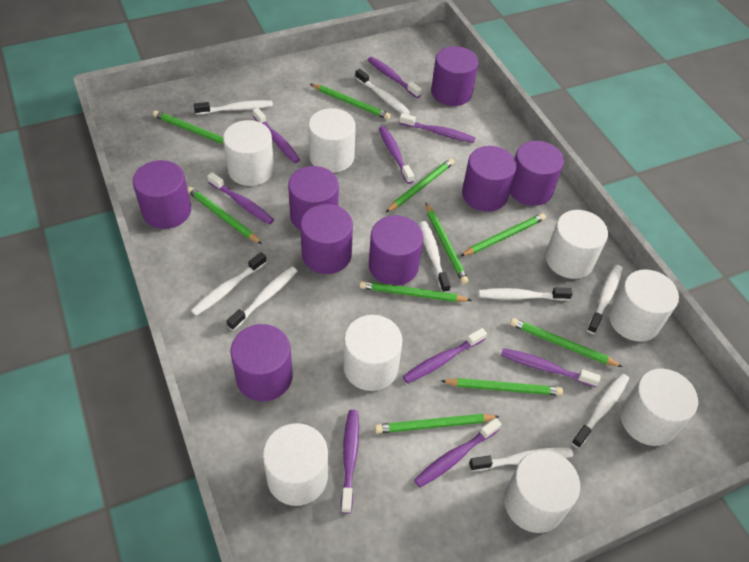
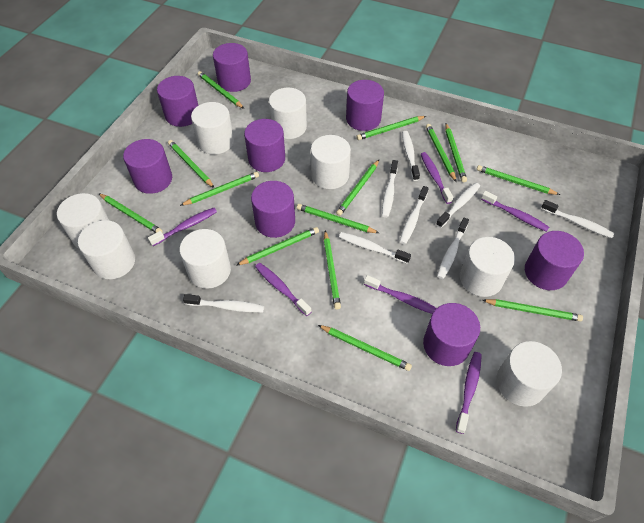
green pencil: [153,110,224,145] [187,187,262,244] [310,84,391,120] [360,281,472,302] [375,414,500,434] [386,158,454,212] [426,203,469,284] [441,378,563,396] [460,213,546,256] [510,318,623,367] = 10 -> [98,193,163,233] [168,140,214,188] [180,172,259,206] [198,71,244,109] [236,227,319,266] [297,204,379,233] [318,325,412,371] [324,231,341,310] [336,160,379,216] [356,116,426,140] [426,124,456,182] [445,124,467,182] [477,165,560,195] [482,299,583,322] = 14
purple toothbrush: [207,172,274,225] [253,108,300,163] [341,410,359,514] [368,57,422,98] [379,126,414,184] [399,113,475,143] [403,328,487,383] [414,418,501,487] [501,348,601,387] = 9 -> [148,208,217,246] [255,263,312,316] [364,275,437,314] [421,152,453,204] [456,352,482,434] [481,191,549,232] = 6
white toothbrush: [191,252,267,316] [194,100,273,115] [227,267,297,331] [355,69,410,115] [419,221,451,293] [469,447,573,471] [479,288,573,301] [571,373,629,448] [587,265,623,334] = 9 -> [183,294,264,312] [339,232,411,264] [382,160,398,218] [400,186,429,244] [402,131,420,181] [436,183,480,228] [437,218,469,279] [541,200,614,238] = 8

